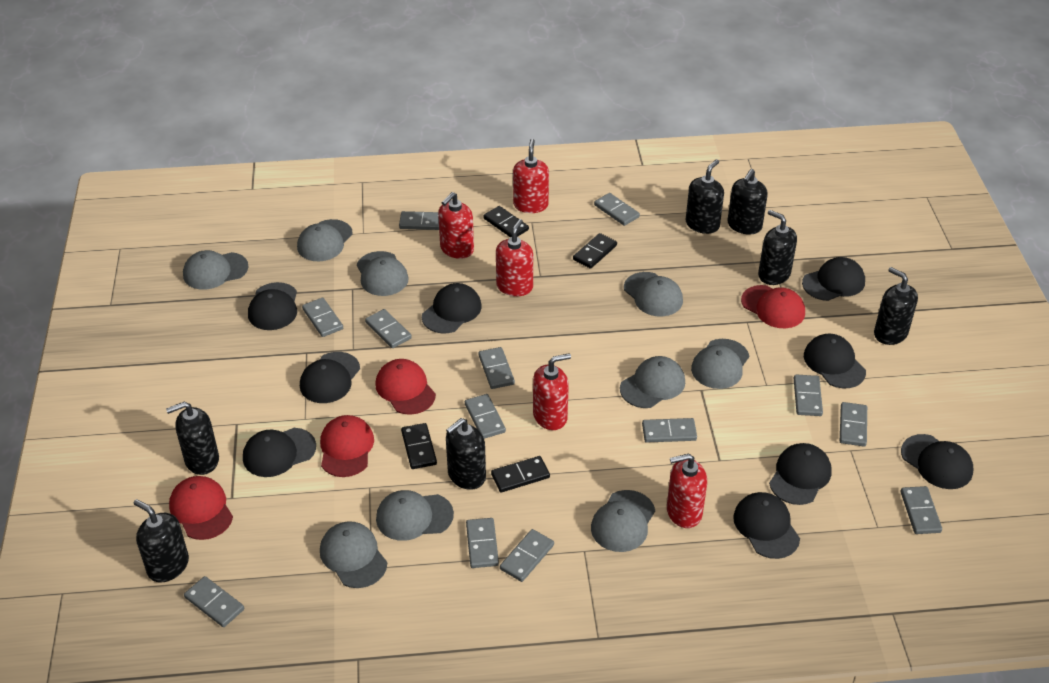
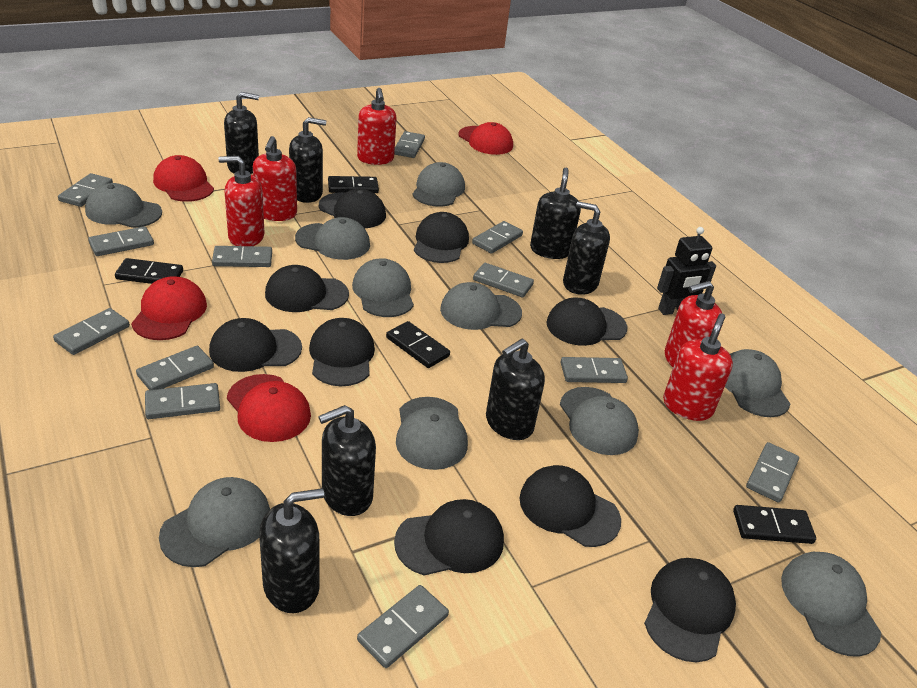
black robot: none = 0 -> [657,227,716,315] = 1
grey cap: [183,250,248,290] [297,219,353,261] [320,521,387,588] [357,251,409,296] [376,490,454,541] [591,490,655,552] [620,356,685,408] [624,272,683,316] [691,339,749,389] = 9 -> [85,183,162,228] [159,477,270,567] [295,217,370,260] [352,258,414,317] [396,397,468,470] [412,162,465,207] [440,282,522,330] [560,387,639,455] [725,349,790,417] [781,552,881,657] = 10
grey domino: [184,576,244,627] [302,298,343,337] [365,309,412,348] [399,211,439,230] [465,394,506,439] [466,518,499,568] [478,347,515,389] [500,529,554,582] [594,193,640,226] [642,418,697,443] [794,375,823,416] [840,402,867,447] [900,486,942,534] = 13 -> [53,308,130,355] [58,173,113,207] [88,226,154,256] [136,346,214,390] [145,383,220,419] [212,246,272,267] [357,585,449,668] [394,131,425,158] [472,221,523,254] [473,263,534,297] [561,357,628,383] [746,442,799,503] = 12

